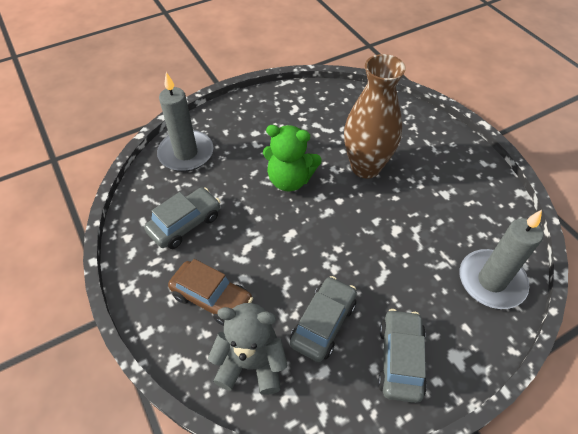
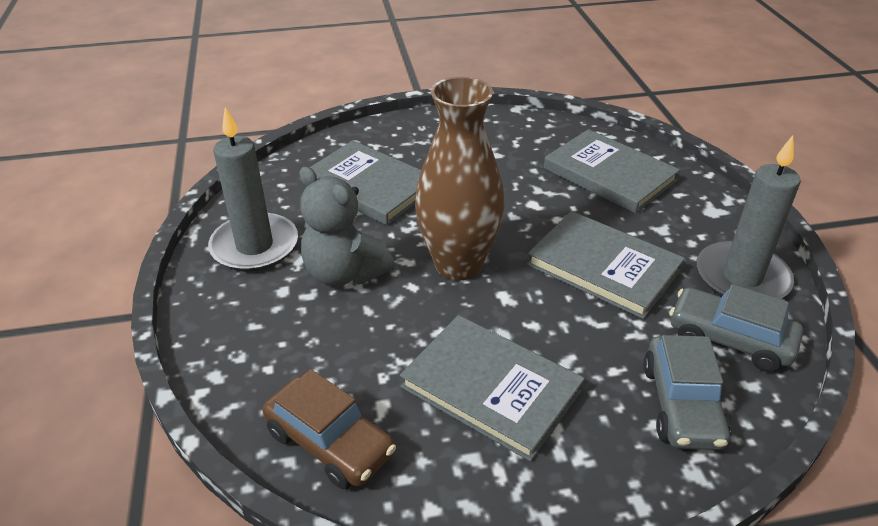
green teddy bear: [263,125,322,192] = 1 -> none = 0
grey book: none = 0 -> [310,140,421,225] [400,315,585,462] [527,211,685,319] [544,129,680,214] = 4
grey car: [144,187,221,249] [290,276,357,362] [378,309,427,403] = 3 -> [643,335,731,450] [669,284,803,372] = 2

